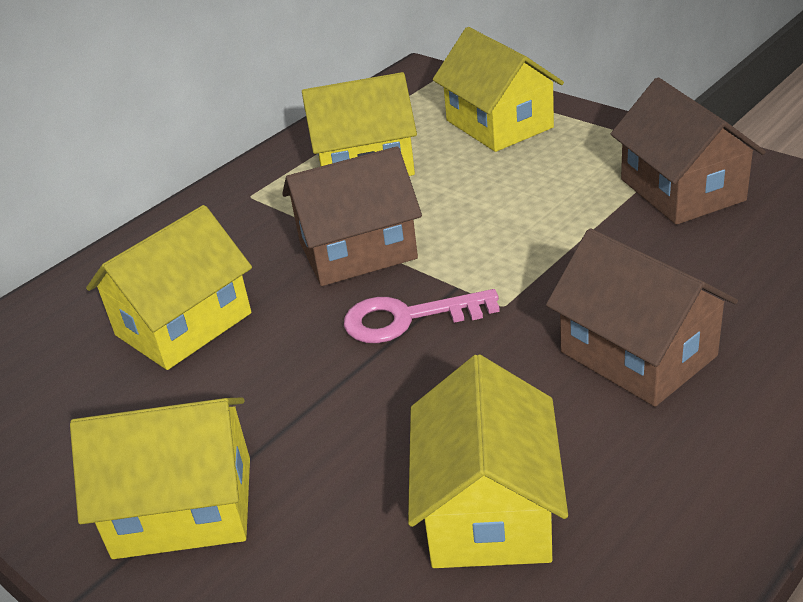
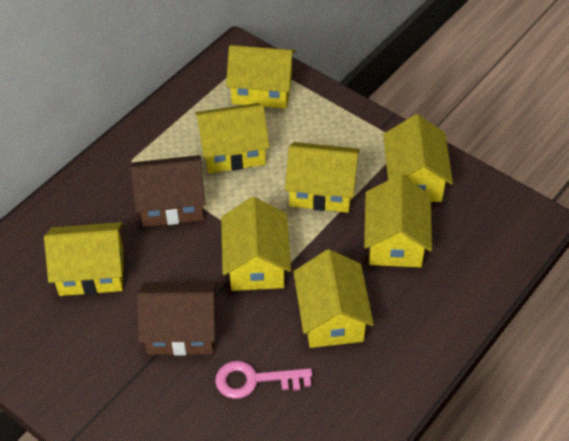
brown house: [282,146,422,286] [546,228,738,407] [611,78,766,225] = 3 -> [131,155,206,227] [137,282,217,356] = 2
yellow house: [70,397,250,559] [86,205,252,370] [302,72,417,176] [408,354,568,568] [433,27,564,152] = 5 -> [44,222,123,296] [195,103,270,173] [221,197,291,291] [226,45,296,109] [285,142,360,213] [293,249,374,348] [364,175,432,268] [383,114,453,202] = 8

